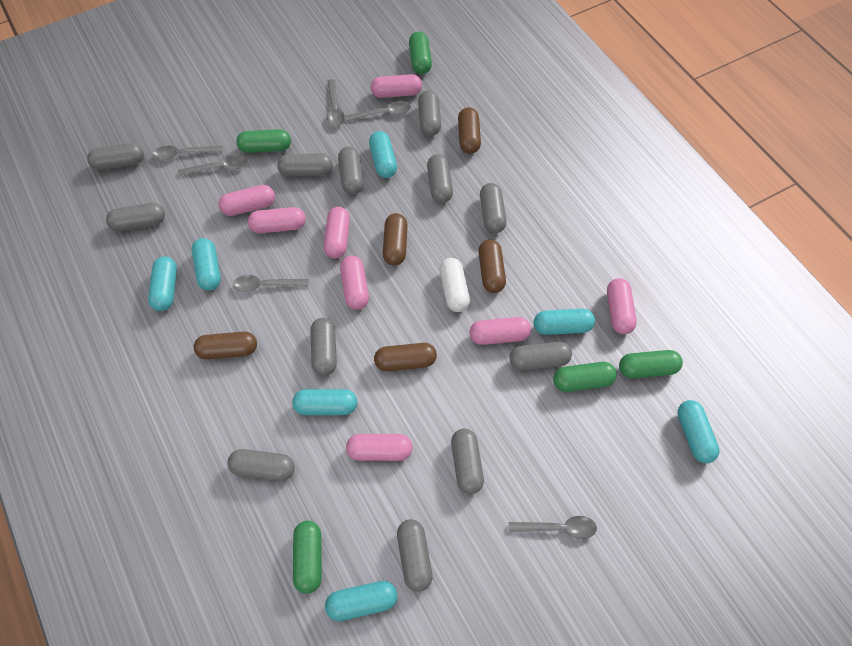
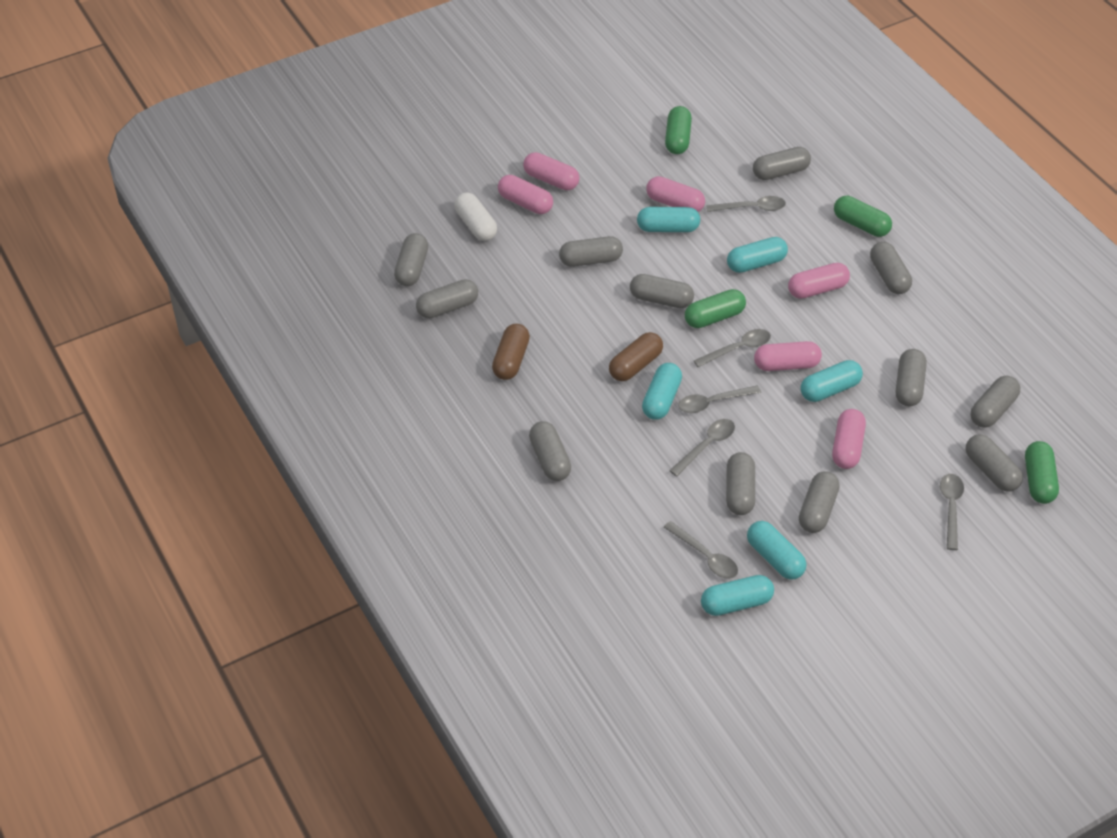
brown capsule: [194,332,257,359] [374,343,437,371] [383,213,407,266] [458,107,481,154] [478,239,506,293] = 5 -> [492,324,530,380] [609,332,663,381] = 2
green capsule: [236,129,291,153] [293,521,322,594] [409,31,432,74] [553,362,617,392] [619,350,683,378] = 5 -> [665,106,692,154] [685,289,746,328] [834,196,892,237] [1025,441,1059,504] = 4
pink capsule: [219,185,275,216] [248,207,305,233] [324,207,350,259] [340,256,369,310] [346,434,413,461] [371,74,422,98] [470,317,531,345] [607,278,637,334] = 8 -> [498,175,553,214] [523,152,579,190] [646,176,705,212] [754,341,822,371] [788,263,850,299] [832,409,866,469] = 6
turquoise capsule: [148,256,177,311] [192,238,221,291] [292,389,357,415] [325,581,397,621] [369,131,397,178] [534,309,595,335] [677,400,720,463] = 7 -> [637,207,700,232] [642,363,682,420] [701,575,774,616] [727,237,788,273] [747,521,806,580] [800,360,863,402] = 6

